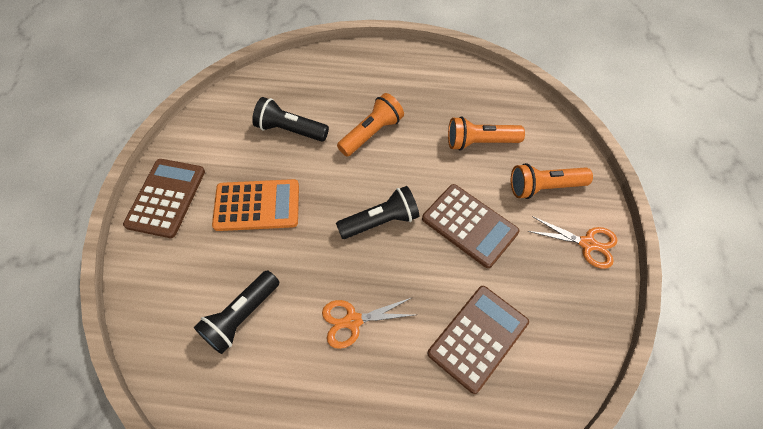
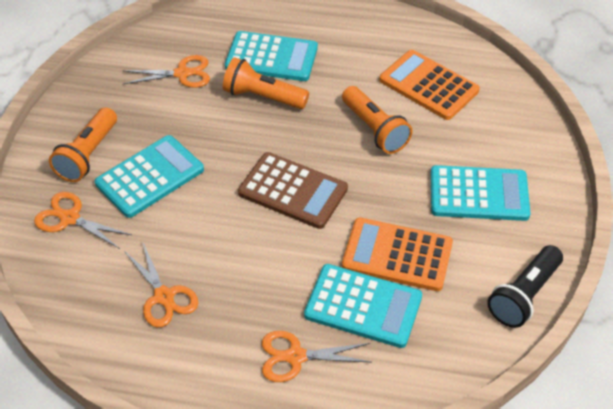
black flashlight: [194,270,279,354] [252,97,329,142] [336,186,419,239] = 3 -> [487,245,563,328] = 1
brown calculator: [123,159,205,238] [422,184,520,268] [427,286,529,394] = 3 -> [238,152,348,229] = 1
orange calculator: [212,179,299,231] = 1 -> [342,217,453,291] [379,50,480,120] = 2
orange scissors: [322,297,414,349] [528,216,617,269] = 2 -> [34,192,132,249] [122,55,210,88] [124,243,198,328] [262,331,372,382] = 4
turquoise calculator: none = 0 -> [95,135,204,218] [225,31,318,81] [304,264,422,348] [431,165,531,221] = 4

